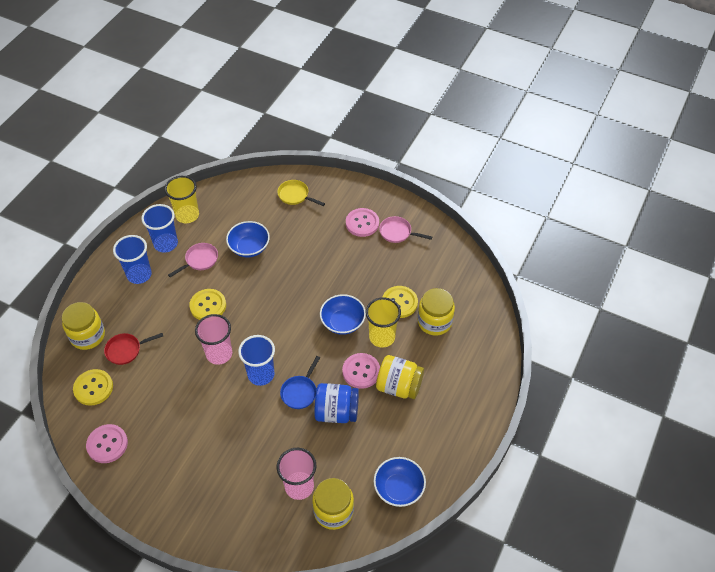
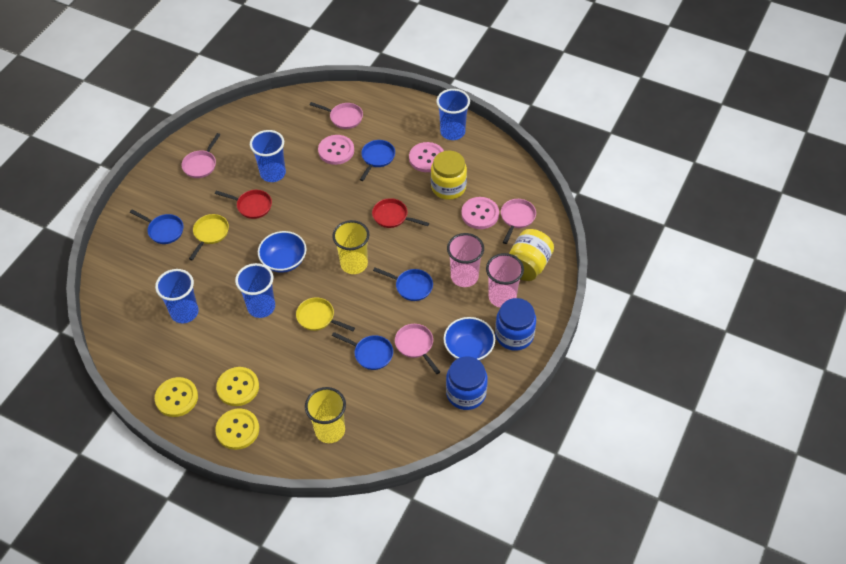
blue bowl: [226,221,270,257] [320,294,366,335] [374,457,426,507] = 3 -> [258,231,306,273] [444,317,495,361] = 2
blue cup: [113,235,152,284] [141,204,178,253] [238,335,275,386] = 3 -> [155,269,199,323] [235,263,275,318] [250,130,286,182] [436,89,470,140] = 4
blue jar: [314,383,359,423] = 1 -> [446,356,488,410] [495,298,536,351] = 2
blue pan: [280,356,320,409] = 1 -> [130,210,183,244] [332,332,393,370] [360,140,395,181] [373,268,433,301] = 4
pink pan: [168,243,218,277] [379,216,432,243] = 2 -> [182,133,220,178] [310,102,363,129] [395,324,440,374] [501,199,536,244] = 4
red pan: [104,333,163,365] = 1 -> [215,190,272,219] [372,198,429,228] = 2
yellow jar: [62,302,105,350] [312,478,354,530] [376,355,424,399] [418,288,455,336] = 4 -> [431,151,467,200] [509,229,554,281] = 2
yellow pan: [277,180,325,206] = 1 -> [189,214,229,261] [296,298,355,331] = 2

